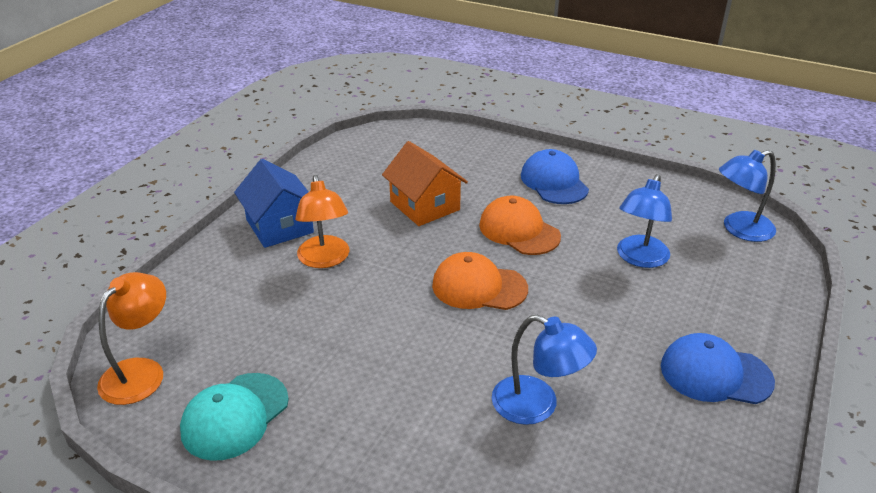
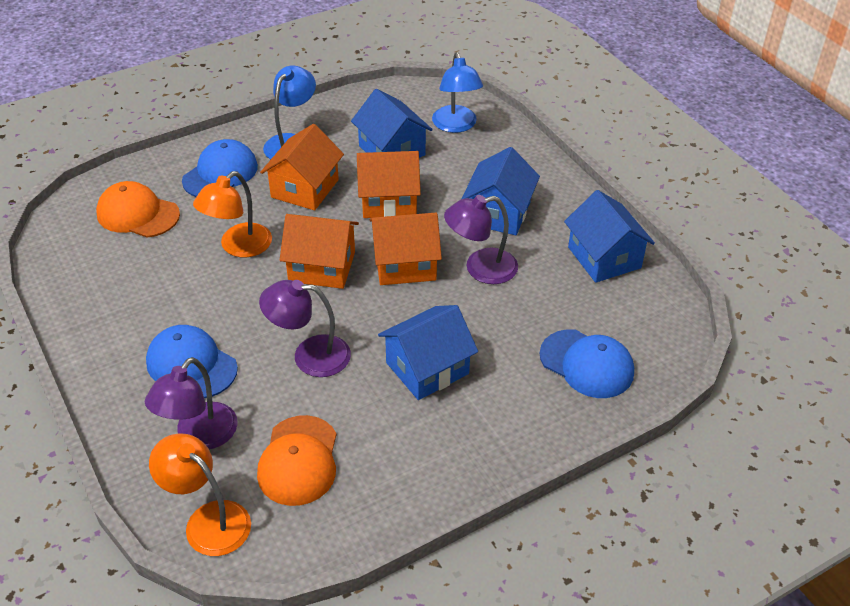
blue cap: [521,149,589,204] [661,333,775,404] = 2 -> [146,325,238,398] [182,139,258,197] [540,329,634,398] = 3
blue house: [234,159,314,248] = 1 -> [351,89,433,158] [378,305,478,400] [461,147,540,235] [564,190,655,283] = 4
blue lamp: [492,315,597,425] [617,174,672,268] [719,150,776,242] = 3 -> [263,65,316,159] [432,52,483,133] = 2
orange house: [382,141,468,226] = 1 -> [260,124,344,210] [280,214,359,289] [357,151,421,218] [370,213,442,285] = 4
purple lamp: none = 0 -> [145,357,238,449] [259,280,351,377] [444,195,518,284] = 3
turquoise cap: [180,373,289,461] = 1 -> none = 0

